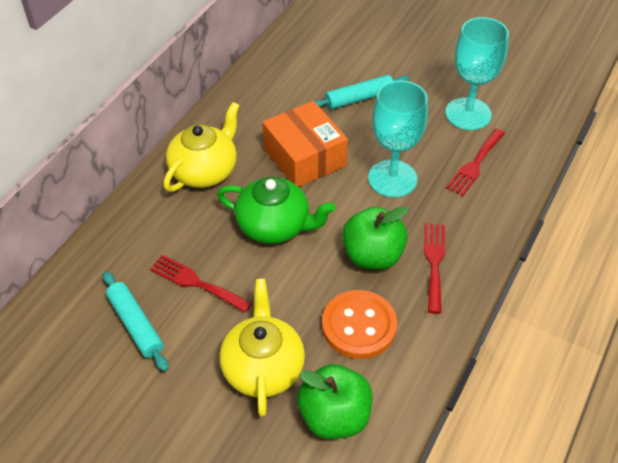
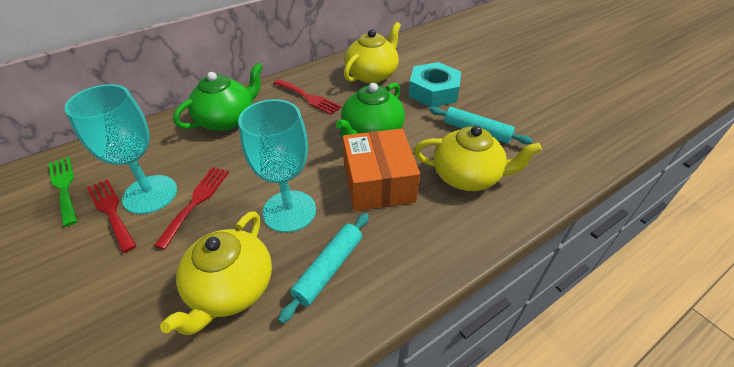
green apple: [297,364,372,439] [342,206,409,270] = 2 -> none = 0
green fork: none = 0 -> [48,157,77,227] = 1
green teapot: [217,177,336,244] = 1 -> [173,63,263,131] [336,83,405,139] = 2
orange button: [322,290,397,359] = 1 -> none = 0
turquoise nut: none = 0 -> [409,62,461,107] = 1
yellow teapot: [163,102,240,192] [219,279,305,417] = 2 -> [160,211,272,335] [344,22,401,83] [414,126,542,191] = 3

